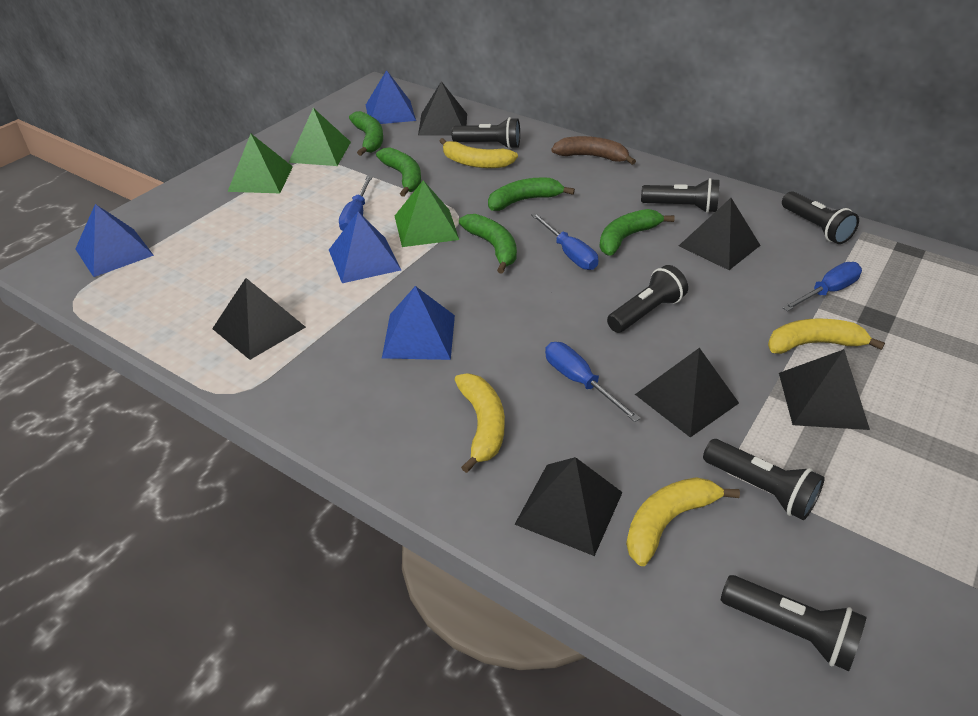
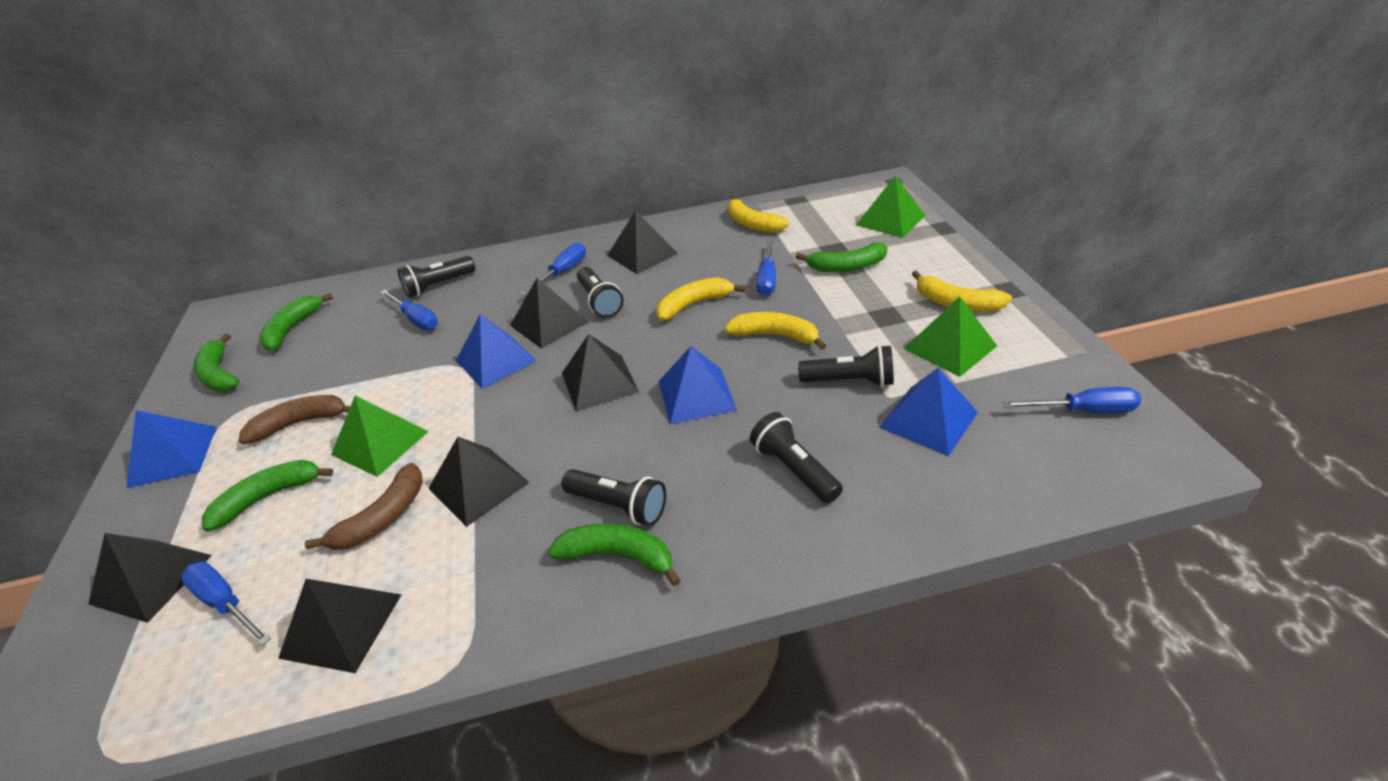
black flashlight: [451,117,520,149] [607,265,688,333] [641,178,720,213] [703,439,825,520] [721,575,866,671] [782,191,859,244] = 6 -> [398,256,475,298] [561,469,666,526] [577,267,624,318] [750,412,843,503] [798,345,894,387] = 5
blue screwdriver: [339,175,373,231] [531,213,598,270] [545,342,641,422] [782,262,862,311] = 4 -> [181,561,271,646] [380,290,438,330] [521,243,586,295] [756,238,776,296] [1002,387,1141,413] = 5
brown banana: [551,136,636,165] = 1 -> [238,395,350,444] [305,463,423,550] = 2

